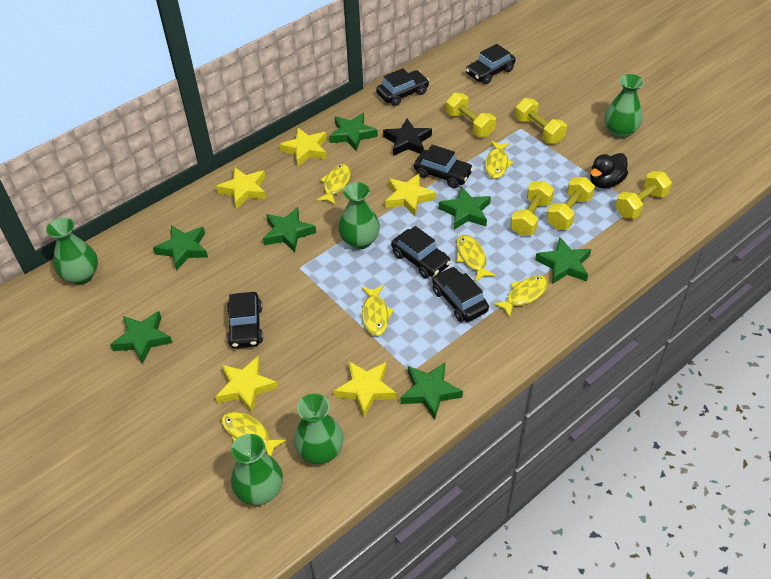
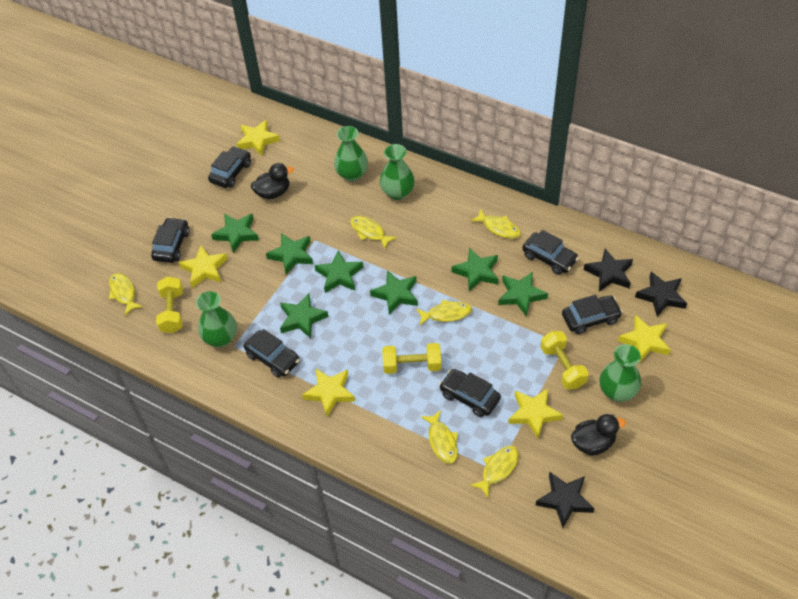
black duck: [590,153,628,189] = 1 -> [251,163,294,199] [571,414,626,456] = 2
black star: [383,119,432,156] = 1 -> [536,472,595,528] [584,248,633,291] [635,272,687,317] = 3
green vase: [46,218,98,285] [231,434,283,505] [293,393,344,464] [338,182,380,249] [604,74,644,139] = 5 -> [196,291,237,347] [334,126,368,182] [380,144,415,200] [600,344,641,402] = 4
yellow dumbbell: [446,93,496,137] [510,181,554,236] [515,98,567,144] [547,177,595,229] [615,171,672,219] = 5 -> [156,276,183,333] [382,343,441,374] [540,331,589,389] = 3

